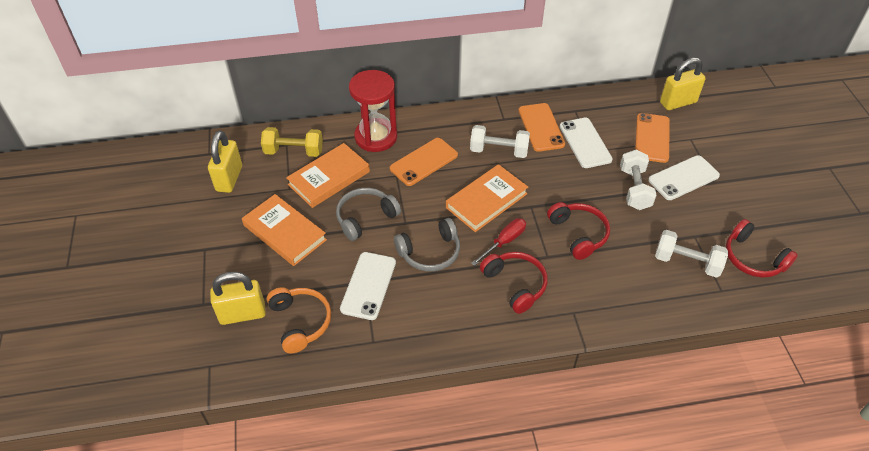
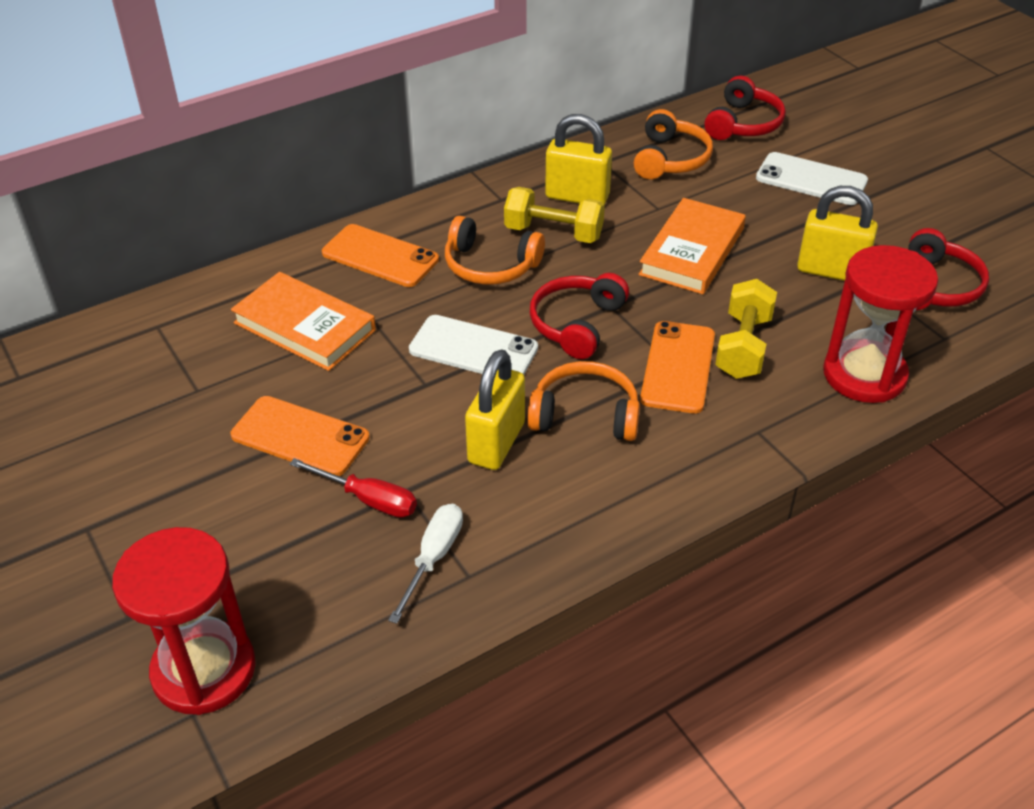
grey headphones: [336,188,401,241] [394,218,460,271] = 2 -> none = 0
orange book: [242,194,327,266] [286,143,370,208] [446,164,528,232] = 3 -> [231,272,376,371] [639,198,746,294] = 2
orange headphones: [267,287,331,354] = 1 -> [445,216,545,285] [527,361,640,441] [634,109,713,179] = 3
red hourglass: [349,70,397,152] = 1 -> [112,527,256,715] [823,245,938,403] = 2
white dumbbell: [470,125,530,158] [620,150,657,210] [655,230,728,278] = 3 -> none = 0
white phone: [340,252,396,320] [560,118,613,168] [648,155,720,200] = 3 -> [409,315,538,375] [756,152,868,205] = 2
white screwdriver: none = 0 -> [388,504,463,624] = 1
yellow dumbbell: [261,127,323,157] = 1 -> [504,187,605,243] [715,279,777,379] = 2

